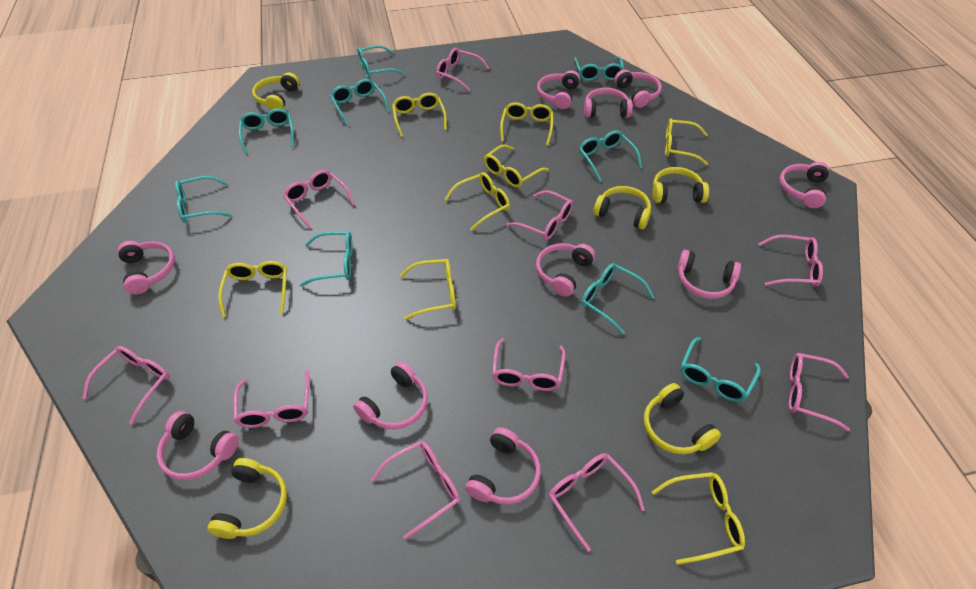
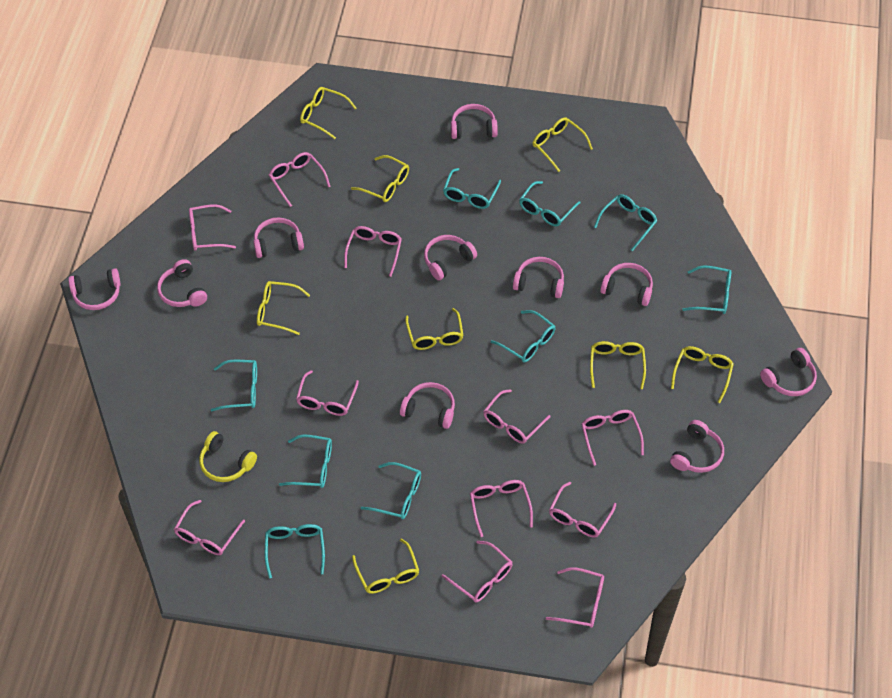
pink glasses: [82,346,169,424] [234,370,309,428] [283,170,355,228] [371,441,460,539] [436,48,490,91] [492,338,566,391] [506,191,573,240] [549,453,645,552] [758,235,823,287] [789,353,850,432] = 10 -> [174,500,245,555] [189,204,236,251] [269,152,330,207] [296,370,359,416] [344,226,402,277] [442,541,513,603] [470,480,533,537] [483,389,551,444] [546,567,604,628] [549,482,616,537] [581,410,644,466] = 11
yellow headphones: [207,458,287,539] [252,72,299,110] [593,186,651,229] [644,383,721,454] [652,167,709,203] = 5 -> [199,431,257,482] = 1

